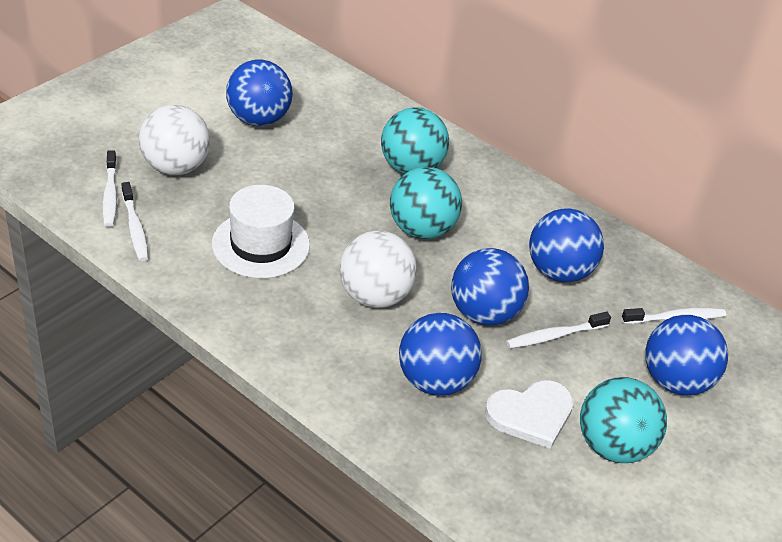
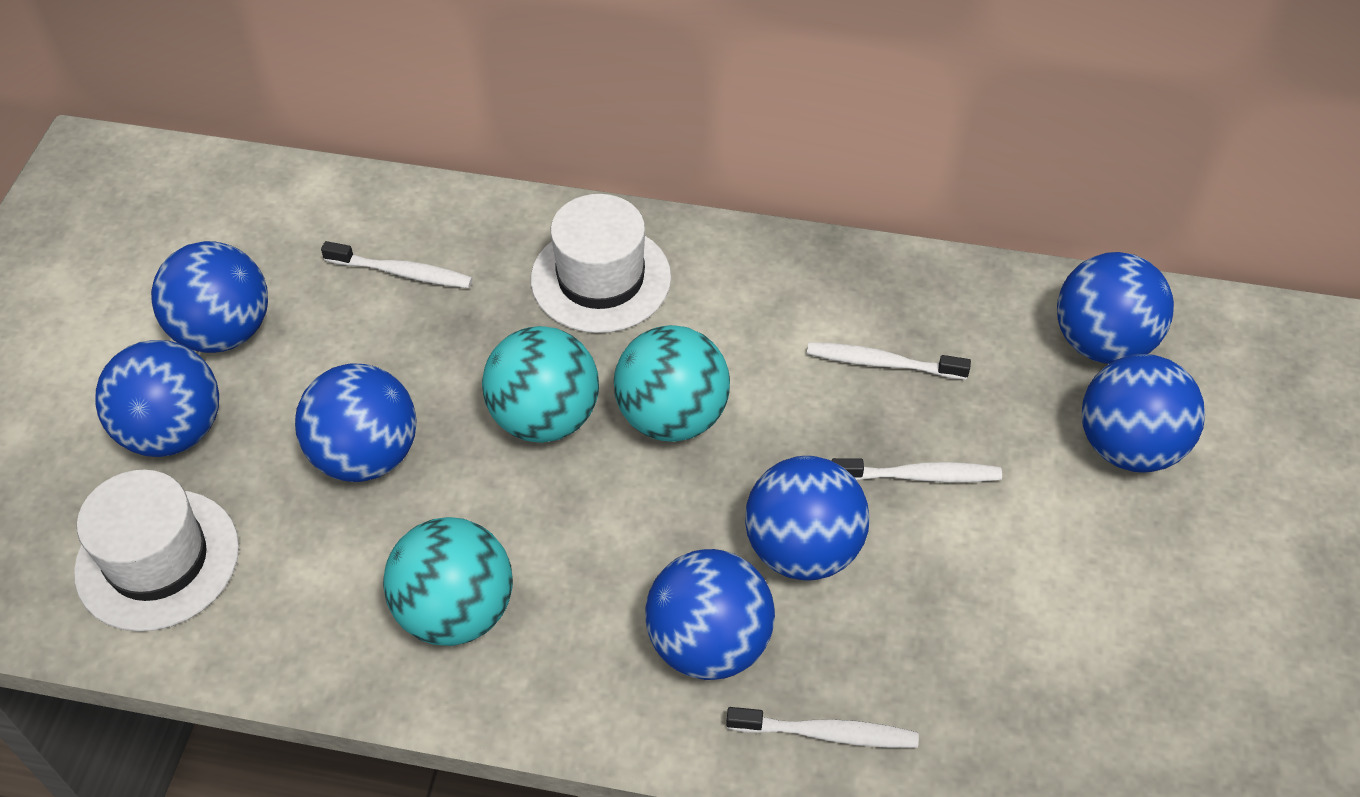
blue ball: [226,59,293,126] [399,313,482,396] [451,248,529,326] [529,208,604,282] [645,315,728,395] = 5 -> [95,340,219,457] [151,241,268,353] [295,363,417,482] [645,549,775,680] [745,456,870,581] [1057,252,1174,364] [1081,354,1205,472] = 7
white ball: [139,105,210,175] [340,231,417,308] = 2 -> none = 0
white hat: [212,185,310,278] = 1 -> [74,470,239,632] [531,194,671,333] = 2
white heart: [485,380,574,449] = 1 -> none = 0

